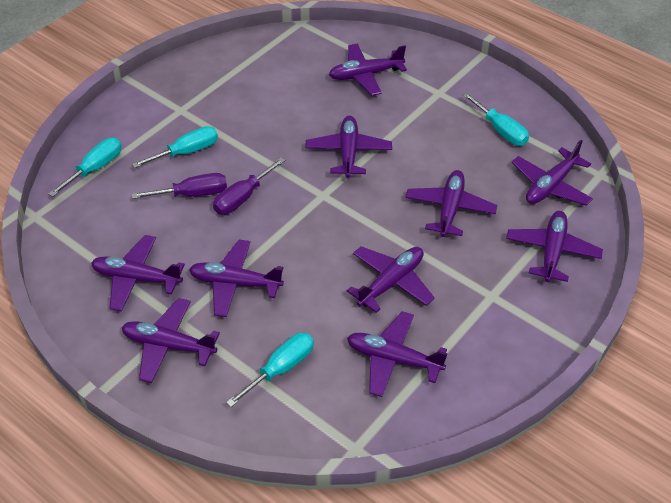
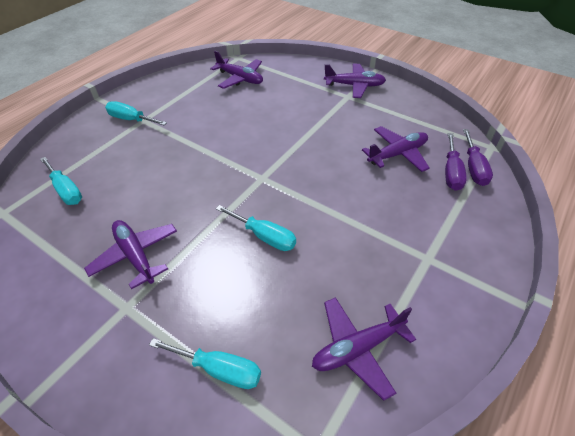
purple plane: [91,235,185,312] [121,298,220,383] [189,240,284,317] [305,116,392,178] [329,44,407,96] [347,246,435,313] [347,311,448,397] [405,170,497,237] [506,211,603,282] [512,140,593,206] = 10 -> [84,220,177,289] [210,51,263,89] [312,297,416,401] [324,64,386,98] [362,126,430,172] = 5

